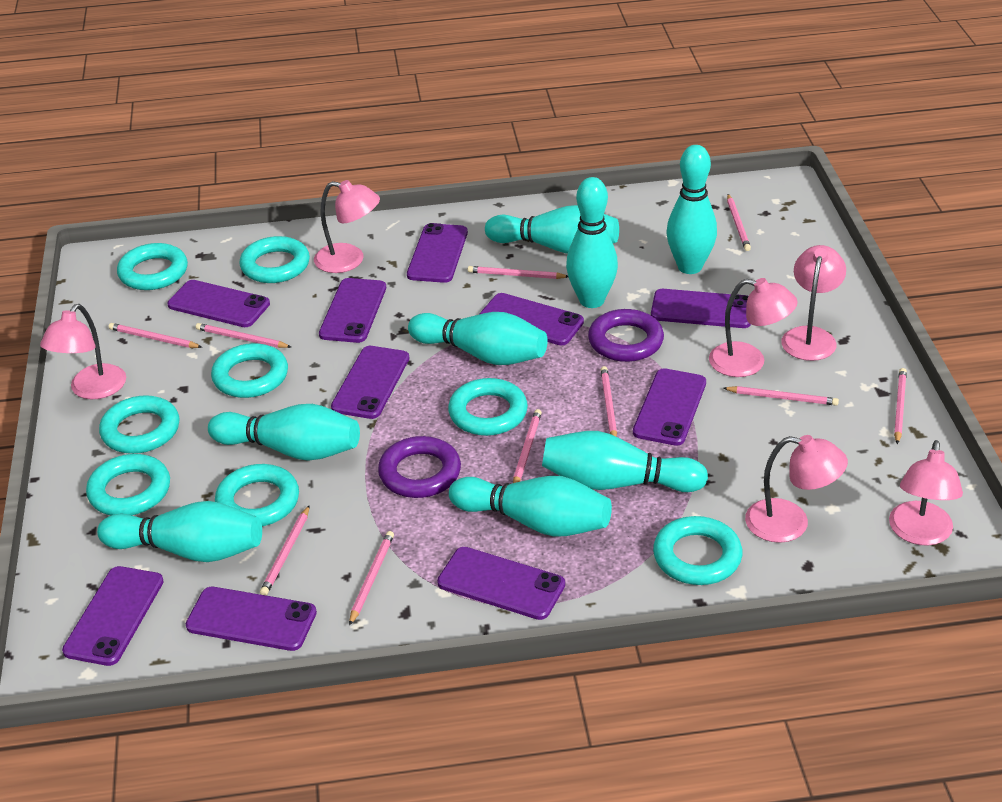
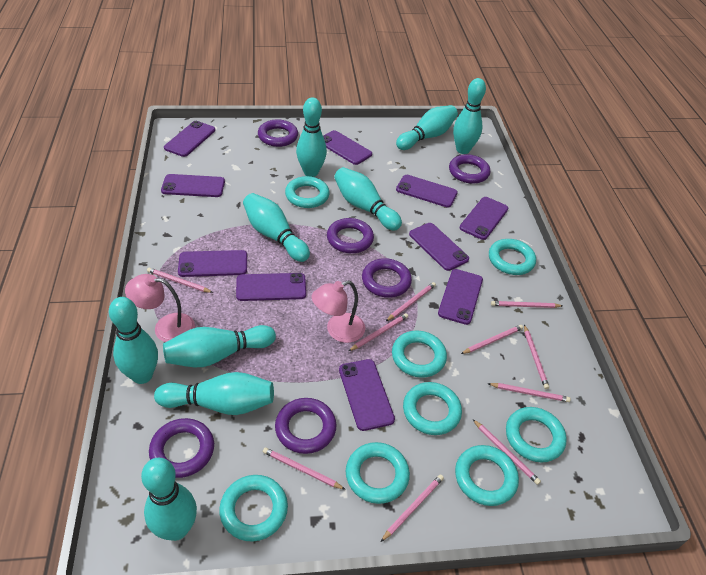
pink lamp: [40,304,126,399] [314,180,380,273] [709,278,798,377] [745,435,848,543] [781,245,846,361] [889,440,963,546] = 6 -> [125,274,195,342] [312,281,365,343] = 2
purple ring: [378,436,461,498] [588,309,664,362] = 2 -> [149,418,214,478] [258,119,298,147] [275,398,337,454] [327,218,374,253] [362,258,412,298] [449,154,490,184] = 6
turquoise bowling pin: [97,501,262,562] [208,404,360,461] [408,312,548,365] [449,476,612,537] [485,205,619,254] [542,431,708,492] [566,177,618,308] [667,145,717,274] = 8 -> [109,297,158,384] [141,458,197,541] [154,372,274,415] [163,325,276,367] [243,193,310,262] [296,97,327,177] [334,167,402,231] [396,105,458,150] [453,78,486,154] = 9

